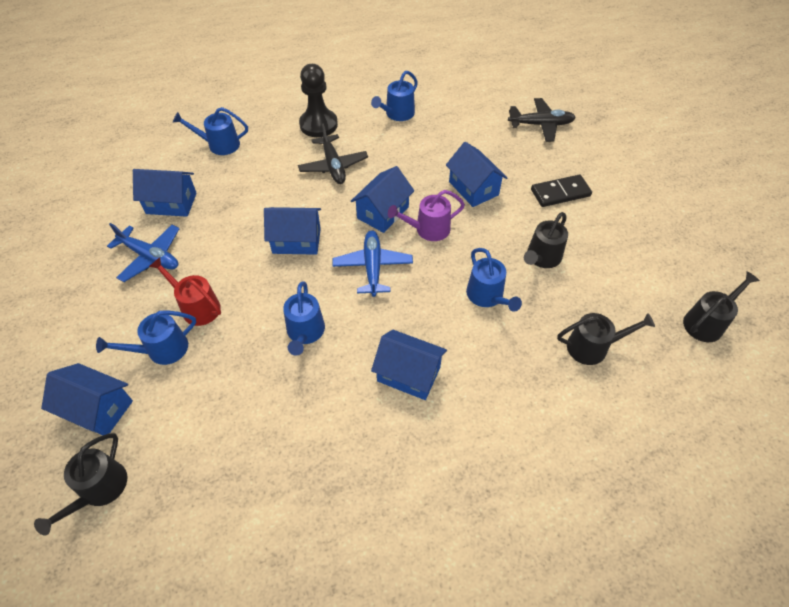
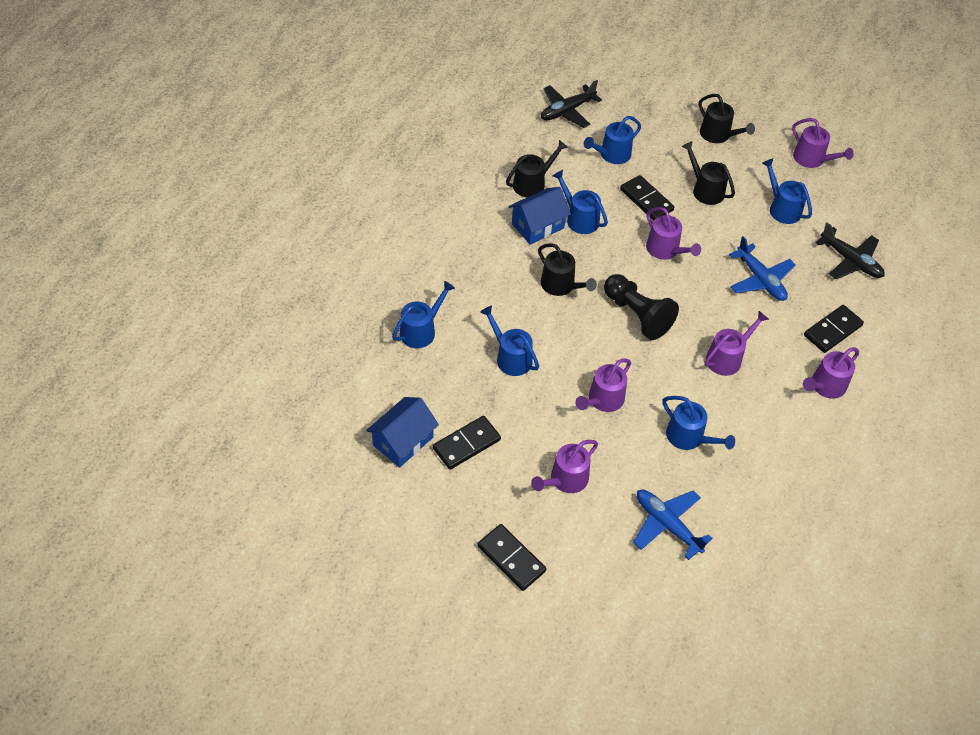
black domino: [531,175,592,207] = 1 -> [433,416,501,470] [478,524,546,591] [620,175,674,221] [804,305,864,353] = 4
blue house: [41,363,133,435] [133,169,197,217] [264,207,321,255] [351,166,414,233] [371,330,447,400] [446,142,507,207] = 6 -> [366,397,439,468] [508,187,571,245] = 2
blue watering can: [96,310,196,365] [173,107,248,155] [283,281,325,356] [371,71,418,121] [466,248,522,312] = 5 -> [392,281,455,348] [480,306,539,376] [553,170,608,234] [584,116,641,164] [663,396,735,450] [762,158,812,224] = 6
purple watering can: [388,190,465,241] = 1 -> [531,440,598,493] [575,358,631,412] [646,207,701,260] [705,311,769,376] [792,118,853,168] [803,347,859,399] = 6
red watering can: [149,257,221,326] = 1 -> none = 0

